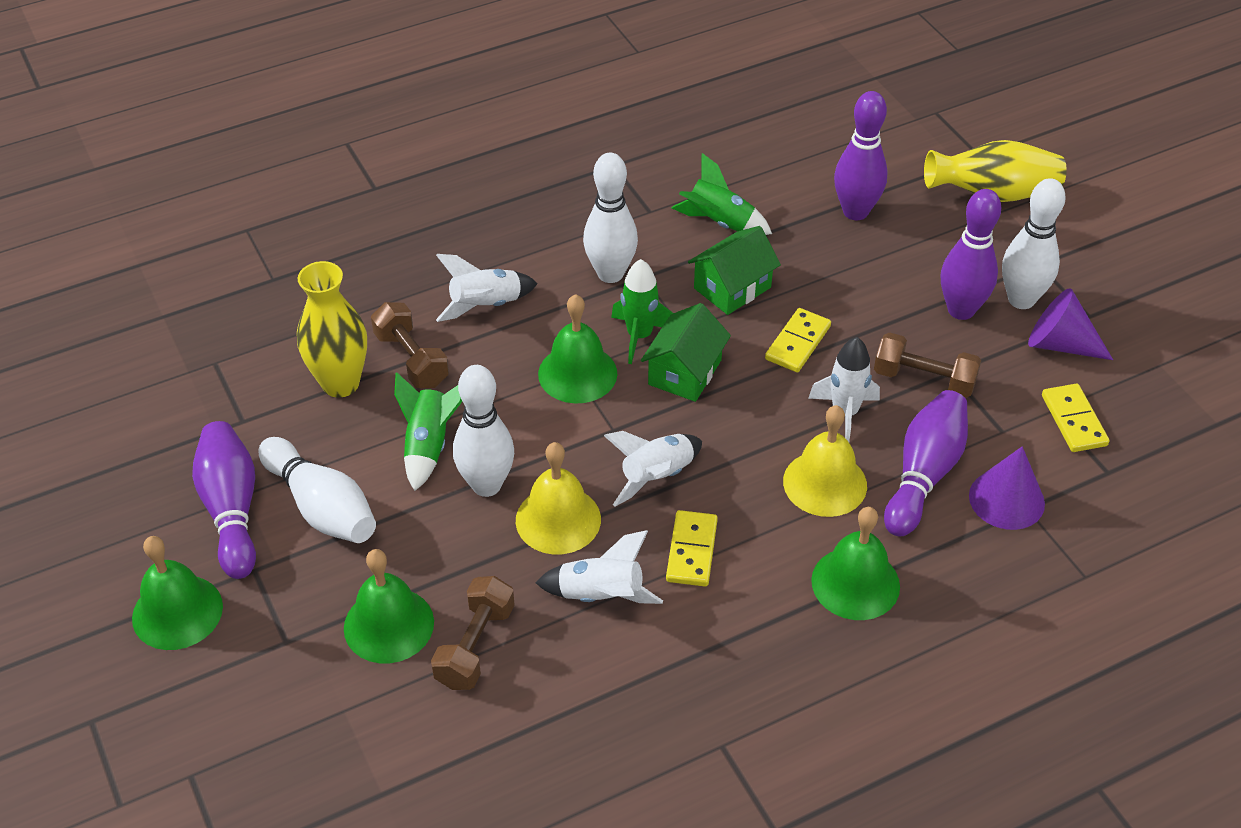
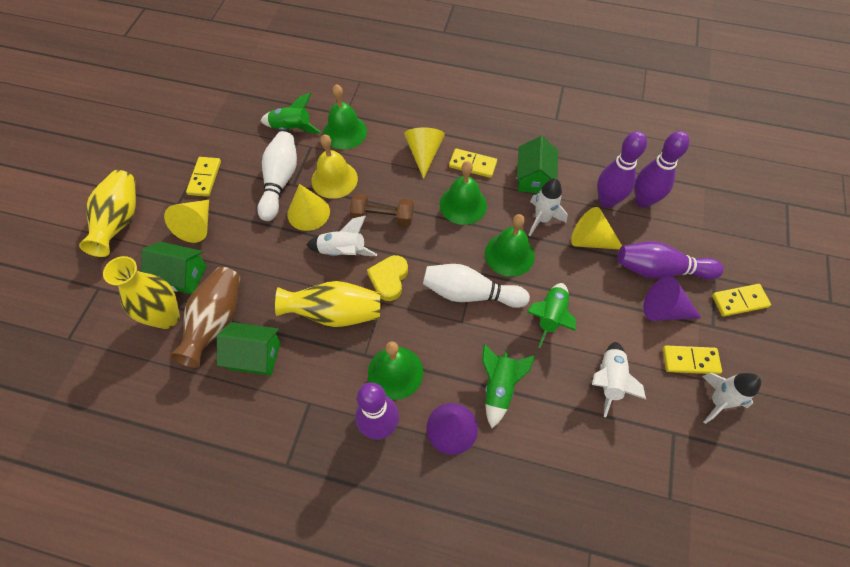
brown dumbbell: [371,302,449,388] [431,576,515,690] [874,332,981,398] = 3 -> [350,194,414,227] = 1
brown vase: none = 0 -> [170,267,240,368] = 1
green house: [641,303,731,402] [688,226,781,315] = 2 -> [141,242,207,294] [217,322,281,376] [517,136,558,193] = 3
white bowling pin: [259,437,376,543] [453,365,514,497] [583,153,638,283] [1002,178,1066,309] = 4 -> [257,131,297,221] [423,264,530,308] = 2
yellow bell: [516,442,601,554] [783,405,867,517] = 2 -> [311,134,358,199] = 1
yellow cone: none = 0 -> [164,200,209,243] [287,184,330,231] [404,128,445,179] [571,207,622,250] = 4
yellow domino: [666,510,718,587] [765,308,831,372] [1042,384,1109,452] = 3 -> [186,157,221,197] [449,148,497,178] [663,345,722,374] [712,284,771,317] = 4
yellow heart: none = 0 -> [367,255,408,301] = 1
yellow vase: [297,261,367,398] [924,140,1067,202] = 2 -> [79,170,136,257] [103,256,180,329] [275,281,381,327] = 3

